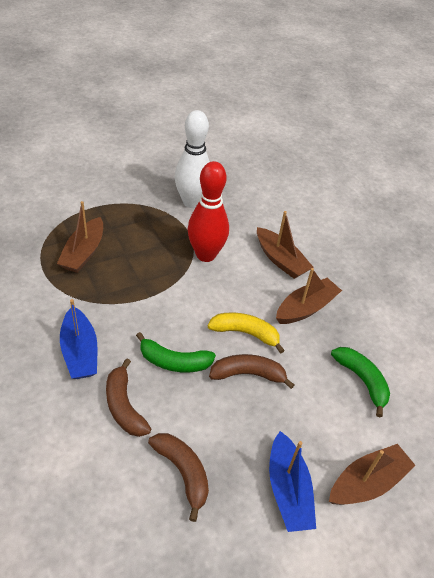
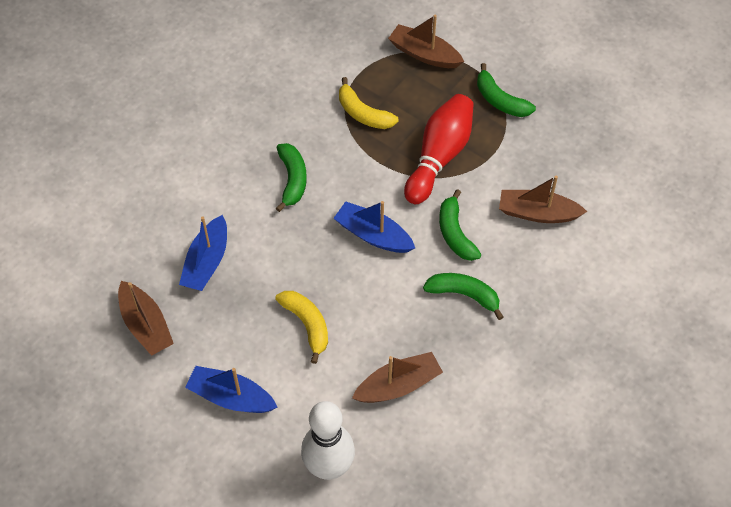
blue boat: [60,299,97,379] [269,431,316,532] = 2 -> [179,215,227,291] [185,366,278,413] [334,201,415,253] = 3
brown banana: [106,358,151,437] [148,433,209,522] [209,354,294,389] = 3 -> none = 0
green banana: [136,332,216,372] [331,347,390,417] = 2 -> [276,143,307,212] [423,273,503,320] [439,189,482,261] [477,63,536,117] = 4
yellow banana: [208,312,285,354] = 1 -> [275,291,328,364] [339,77,399,129] = 2

